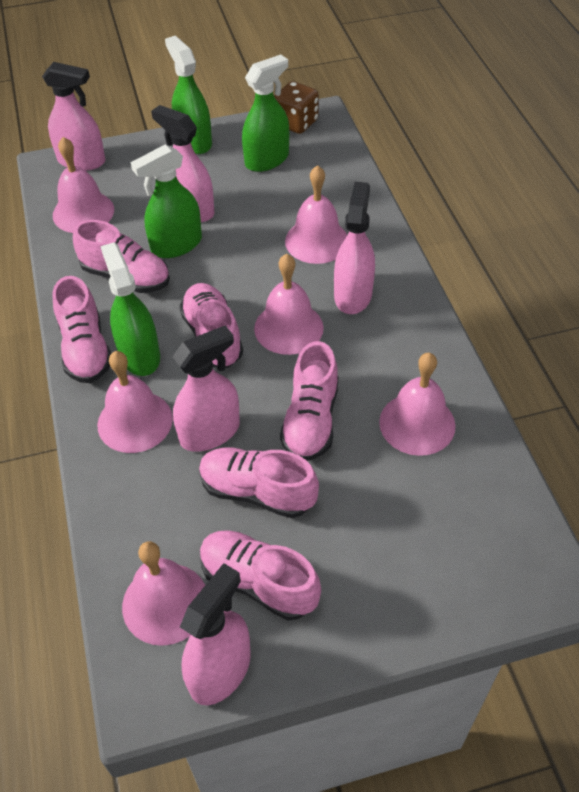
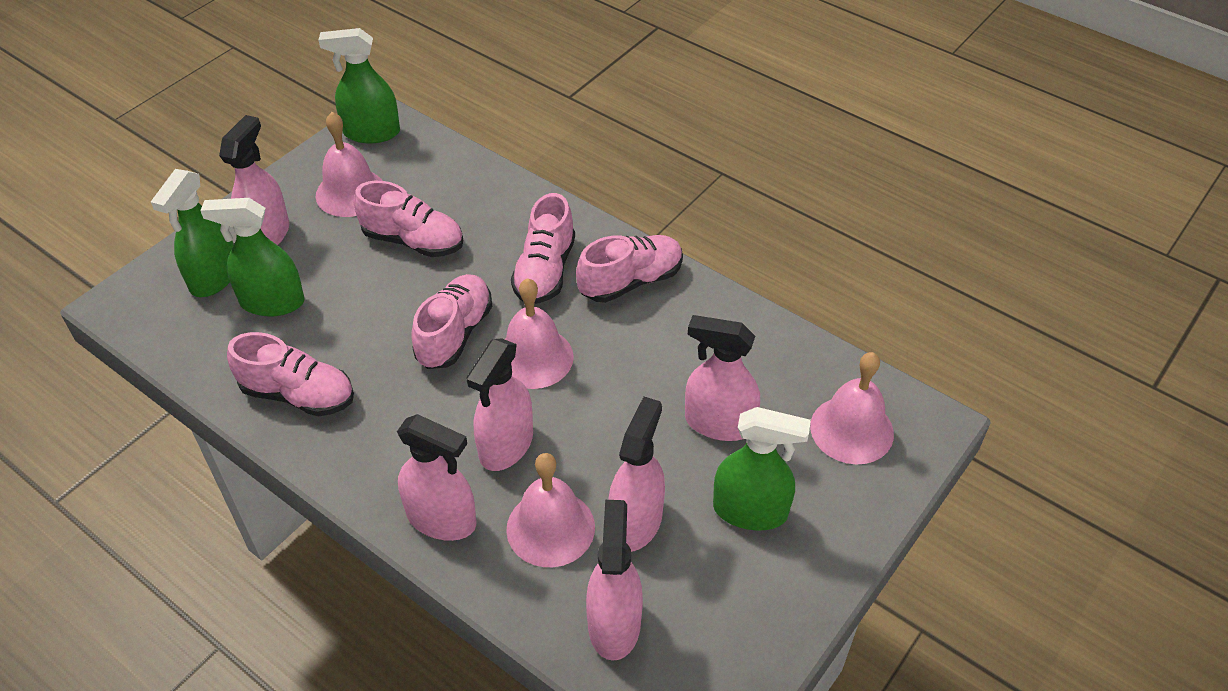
brown dice: [274,81,319,134] = 1 -> none = 0
pink bell: [53,137,114,233] [97,351,173,453] [122,541,205,646] [254,254,324,355] [285,165,347,264] [379,352,456,456] = 6 -> [316,112,383,217] [505,278,574,389] [506,453,595,567] [810,352,894,464] = 4
pink shoe: [53,276,111,383] [73,220,170,293] [179,283,243,368] [199,447,319,518] [200,530,321,621] [280,341,338,461] = 6 -> [227,332,354,416] [354,181,463,257] [411,274,492,369] [511,193,575,304] [576,235,683,303] = 5
pink spray bottle: [42,62,106,171] [151,105,215,222] [172,326,240,452] [180,563,251,705] [334,182,375,314] = 5 -> [219,115,289,245] [397,414,476,541] [466,339,533,471] [586,500,643,661] [608,397,665,552] [685,315,760,441] = 6

